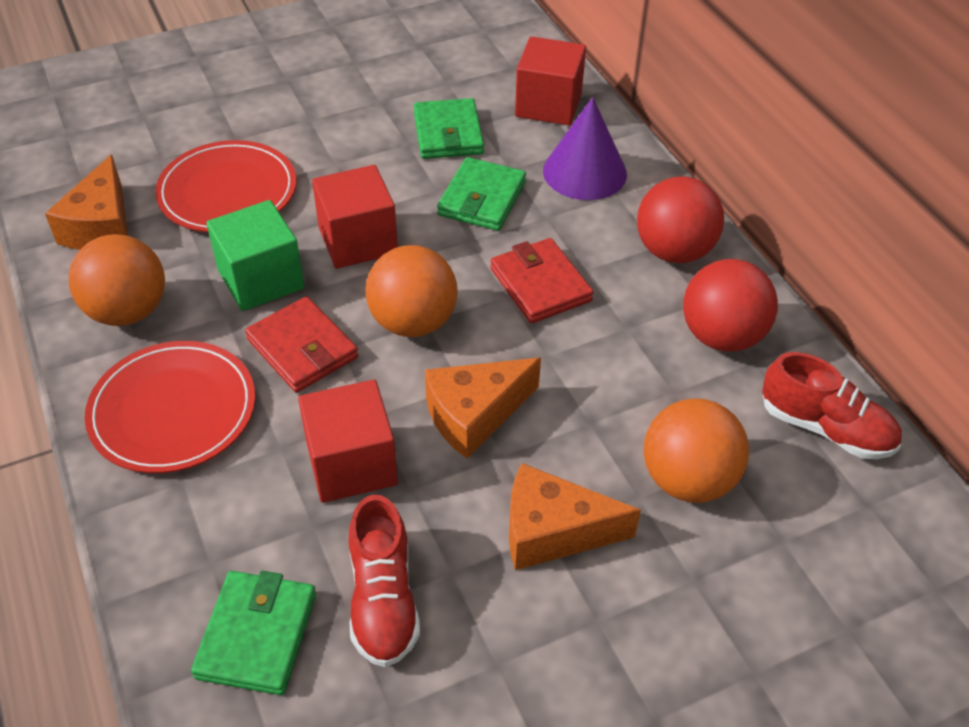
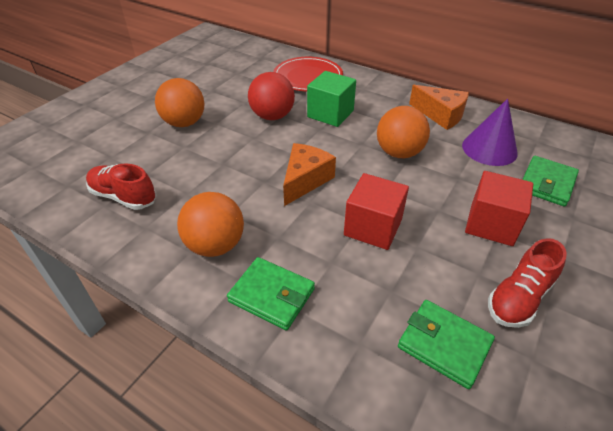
orange cheese: [45,154,128,250] [425,358,541,459] [509,463,641,570] = 3 -> [283,143,336,206] [409,85,469,130] = 2
red ball: [637,176,724,263] [683,259,778,352] = 2 -> [248,72,295,120] = 1
red cube: [298,380,398,503] [312,165,398,269] [515,36,586,125] = 3 -> [344,173,409,250] [465,171,533,246] = 2
red plate: [85,341,255,473] [155,140,296,232] = 2 -> [273,57,343,91] = 1
red wallet: [245,296,358,392] [490,238,594,323] = 2 -> none = 0

